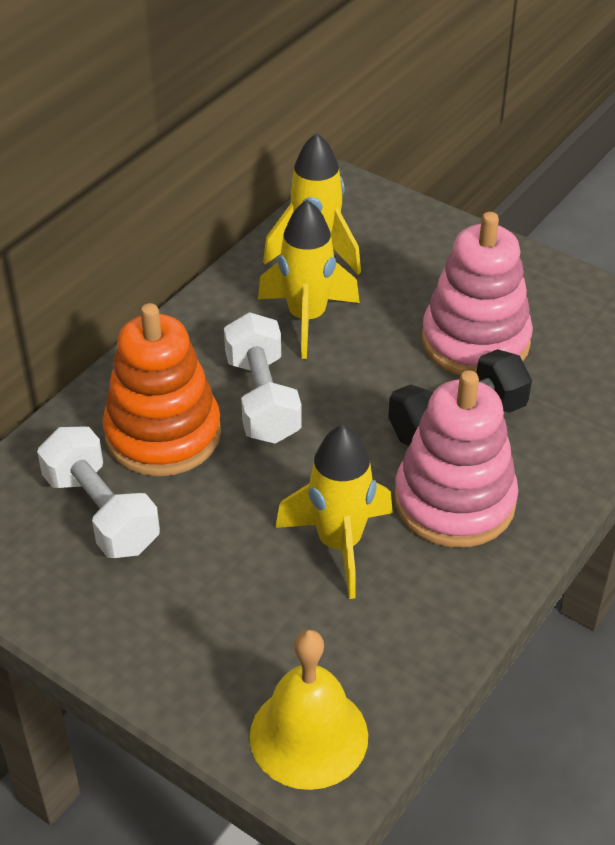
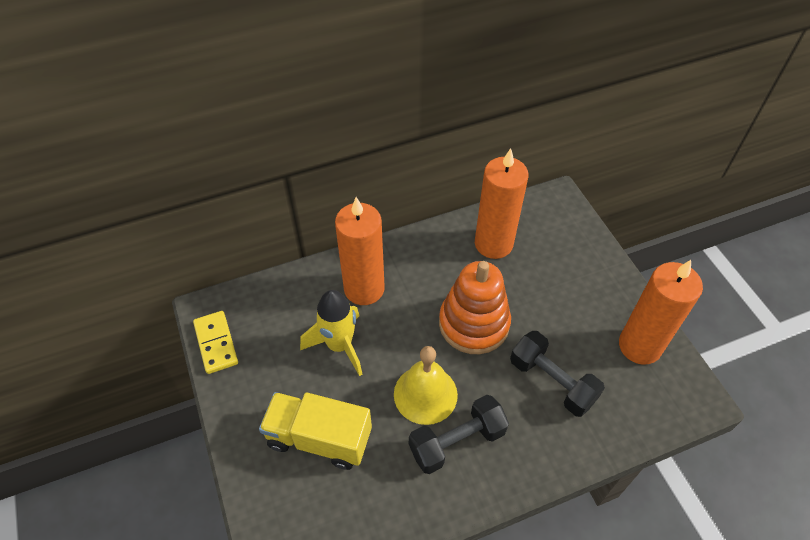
black dumbbell: [388,349,532,446] = 1 -> [409,395,509,474] [510,331,605,417] = 2
orange candle: none = 0 -> [335,197,385,305] [475,148,528,259] [619,260,703,365] = 3
pink stacking toy: [394,370,518,548] [422,212,533,375] = 2 -> none = 0
white dumbbell: [37,427,160,558] [224,312,302,444] = 2 -> none = 0
yellow domino: none = 0 -> [193,311,238,374] = 1
yellow rocket: [258,200,360,359] [263,133,361,275] [275,425,393,599] = 3 -> [300,290,362,376] = 1
yellow truck: none = 0 -> [259,392,372,470] = 1

